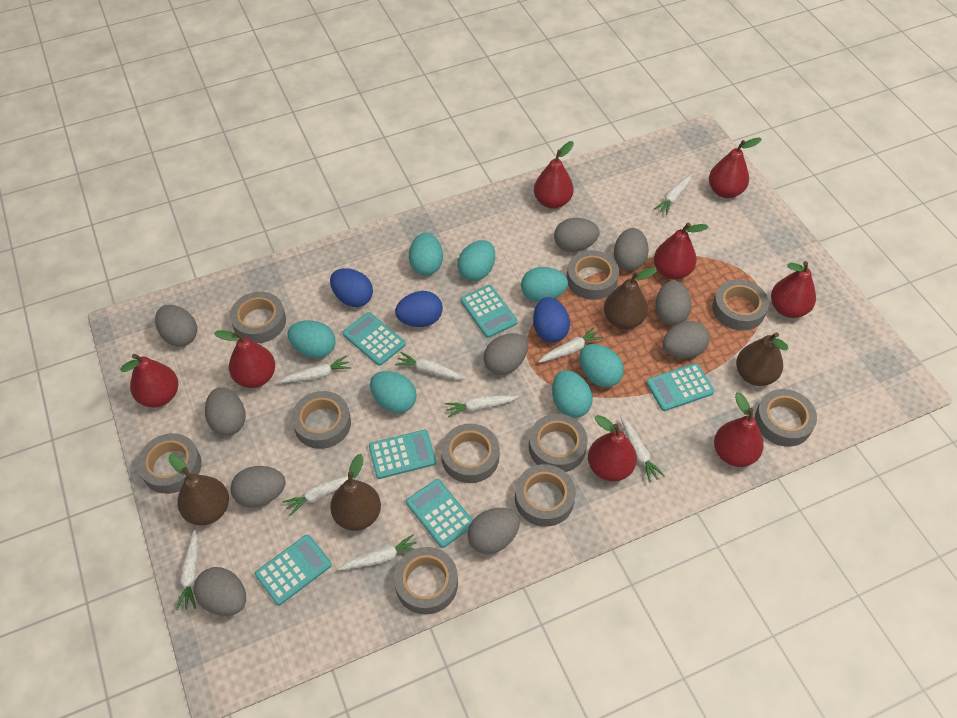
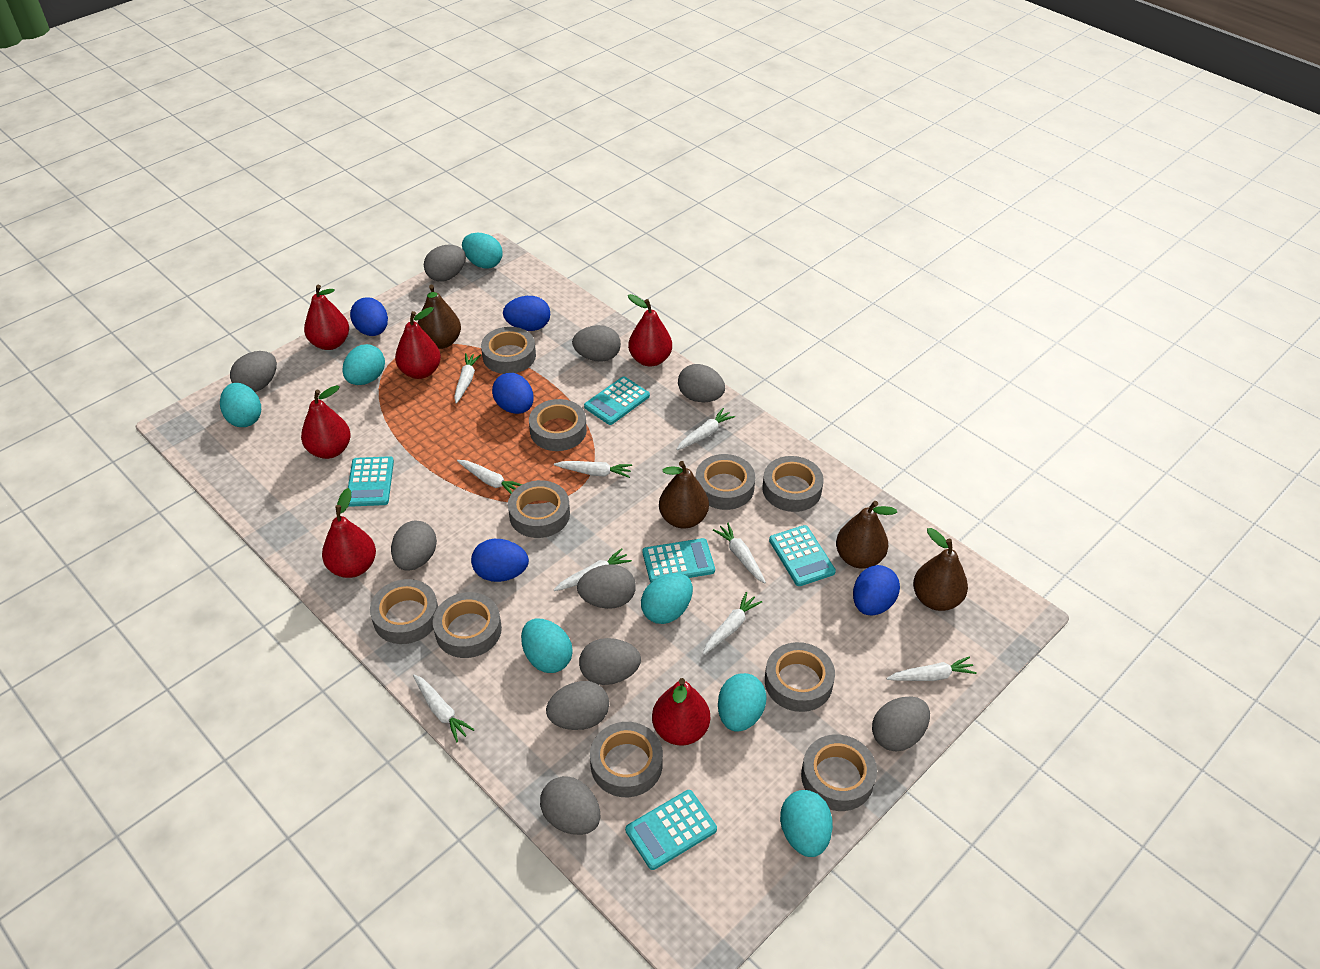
blue egg: [330,268,373,307] [395,291,443,327] [533,297,570,343] = 3 -> [350,297,388,336] [471,539,529,582] [492,373,534,414] [503,296,550,331] [853,565,900,616] = 5
red pear: [120,354,178,407] [214,330,275,388] [534,141,574,209] [588,415,637,482] [654,223,708,280] [709,137,762,198] [714,392,764,467] [771,261,816,318] = 8 -> [301,385,351,459] [304,285,349,350] [322,488,376,578] [395,307,441,379] [628,294,672,366] [652,678,710,746] = 6
turquoise calculator: [255,534,332,605] [342,312,406,366] [369,430,436,479] [406,479,473,548] [461,285,518,338] [646,363,715,411] = 6 -> [348,456,394,507] [584,377,650,425] [625,790,717,870] [643,538,715,583] [769,525,836,586] = 5

